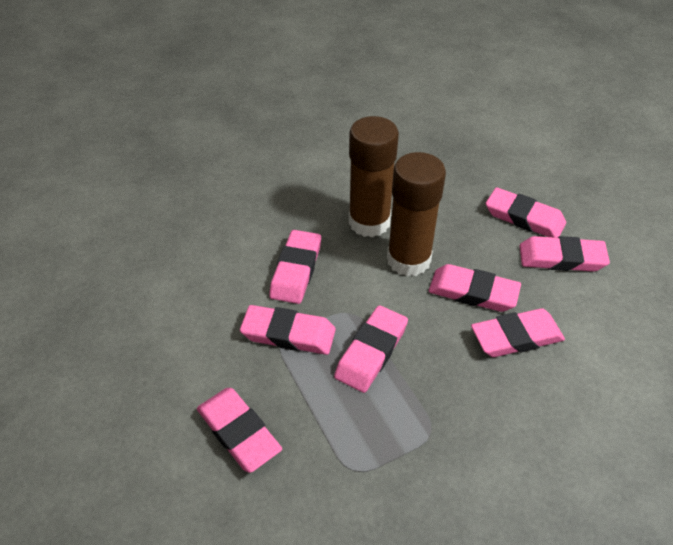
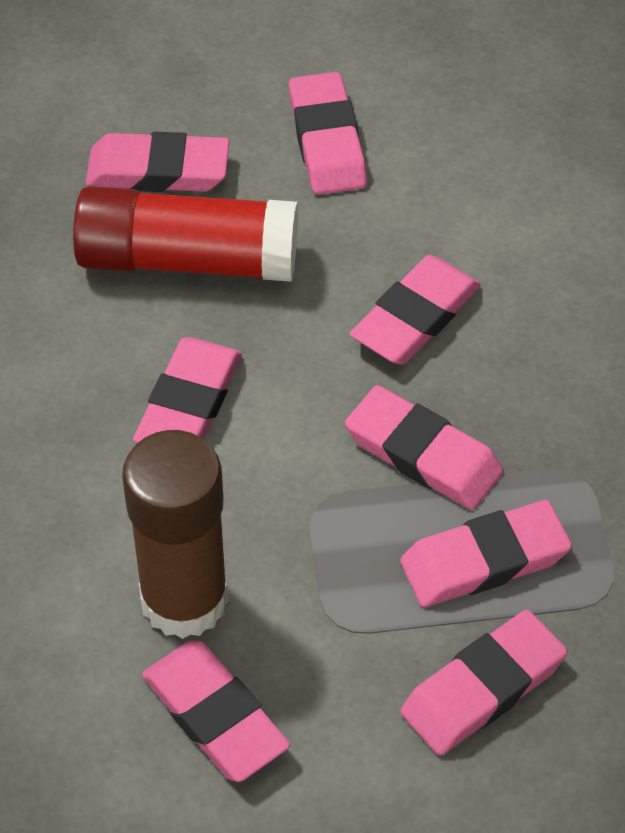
brown glue stick: [349,116,399,237] [387,152,446,277] = 2 -> [122,430,229,639] = 1
red glue stick: none = 0 -> [73,186,298,282] = 1

